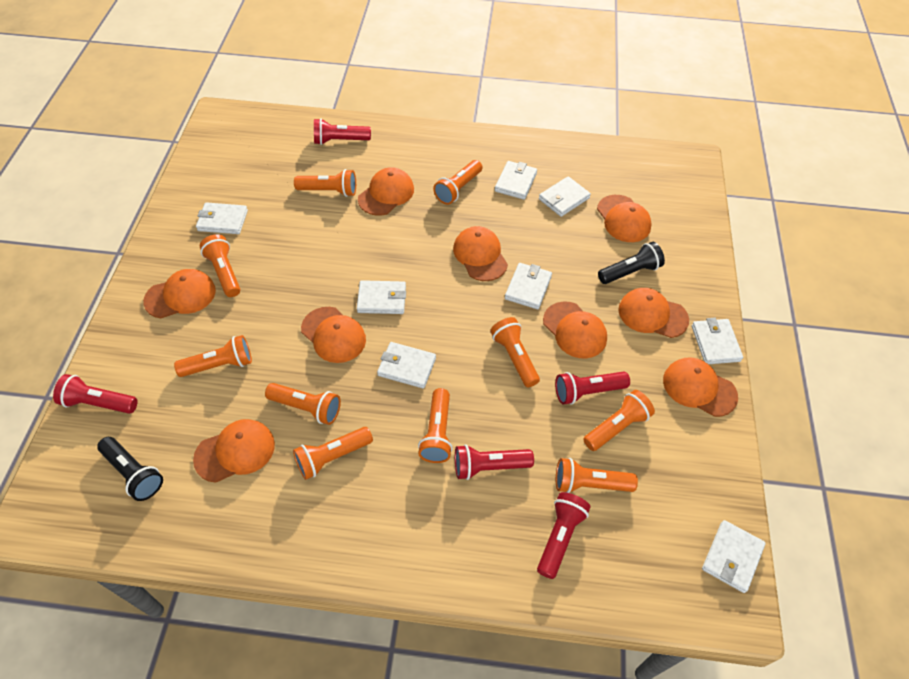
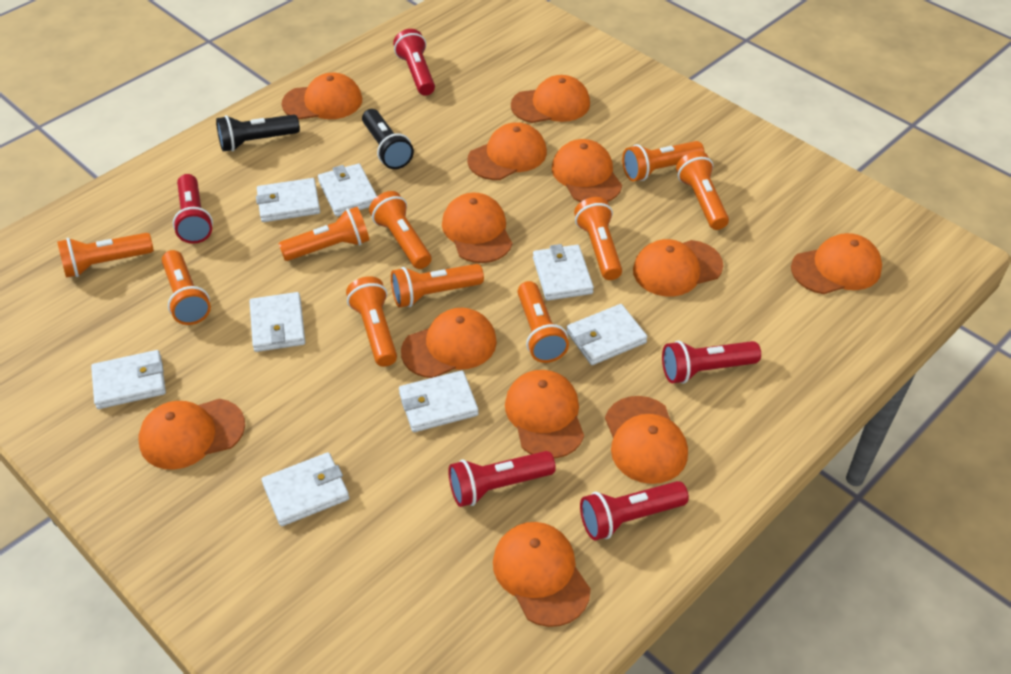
orange cap: [143,269,216,318] [193,419,275,483] [301,307,366,363] [358,167,414,216] [453,226,508,281] [543,301,607,358] [597,195,652,242] [618,288,689,338] [663,357,738,417] = 9 -> [139,399,245,470] [282,73,362,120] [401,308,497,378] [442,193,512,263] [467,122,547,180] [493,522,591,627] [505,370,584,459] [511,75,590,123] [552,139,622,202] [605,396,688,484] [633,239,723,296] [791,233,882,294] = 12

